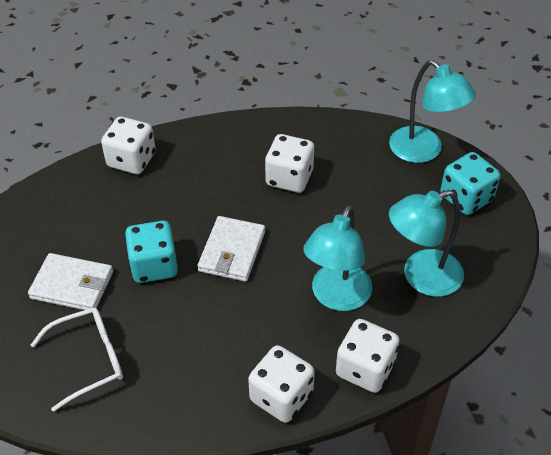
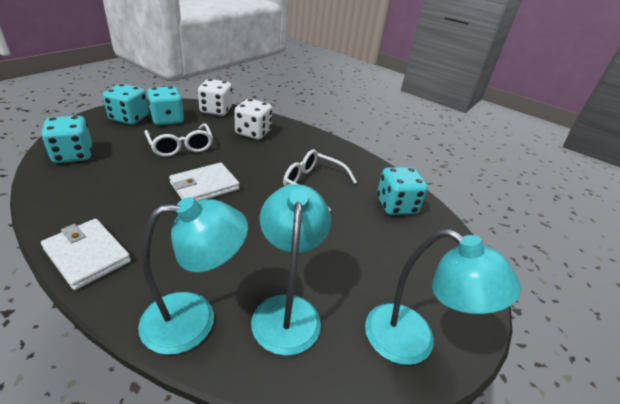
turquoise dice: [125,221,178,283] [440,152,500,215] = 2 -> [41,116,92,163] [103,84,149,125] [147,86,184,125] [377,167,428,215] = 4
white dice: [101,117,156,174] [248,345,315,423] [265,134,314,193] [336,319,400,393] = 4 -> [198,79,232,116] [234,99,272,139] = 2
white glasses: [31,307,123,412] = 1 -> [145,123,213,157] [283,150,357,211] = 2

